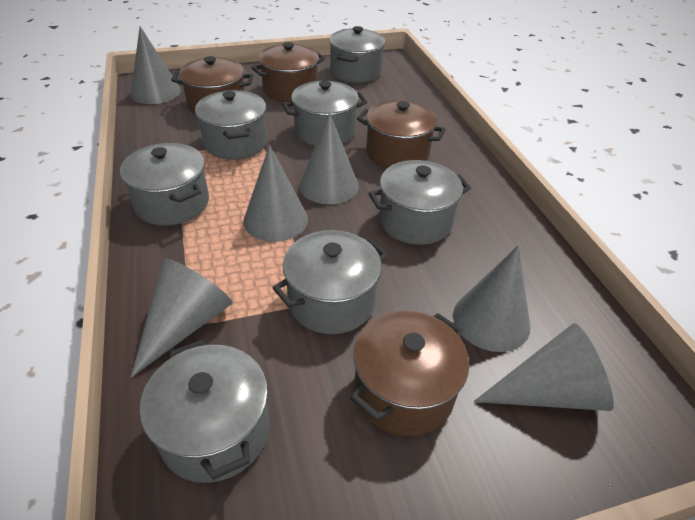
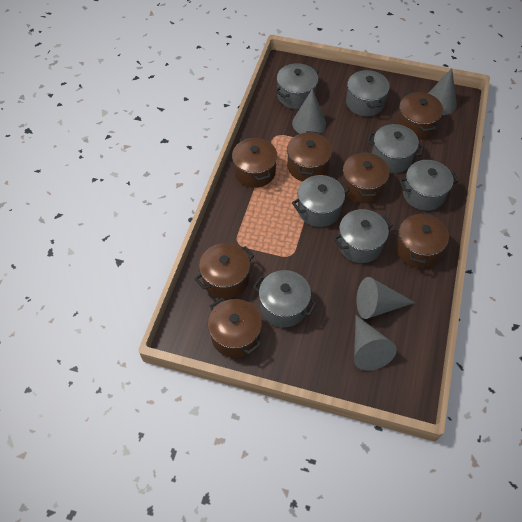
brown pot: [171,56,253,116] [252,42,325,102] [350,310,469,437] [357,100,446,168] = 4 -> [195,243,254,299] [208,298,262,358] [232,136,278,188] [287,131,332,181] [342,151,389,203] [396,91,443,140] [396,211,449,268] = 7
grey cone: [131,26,181,104] [131,258,233,378] [243,145,308,242] [299,113,359,204] [453,245,530,352] [474,323,614,411] = 6 -> [292,89,326,134] [354,315,397,371] [356,277,415,319] [428,68,457,115] = 4

